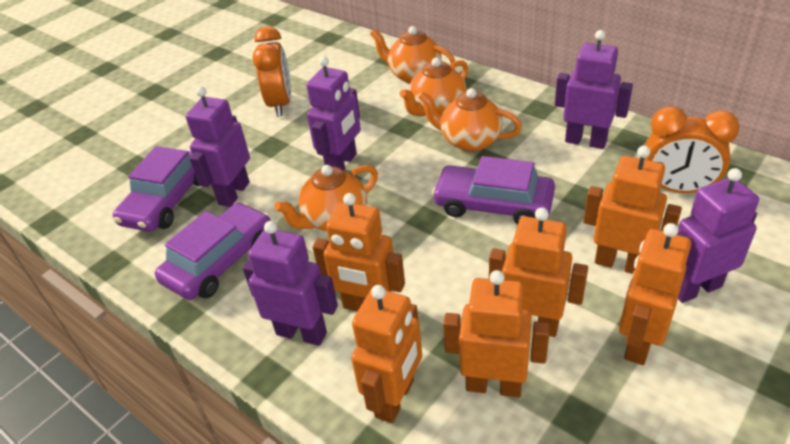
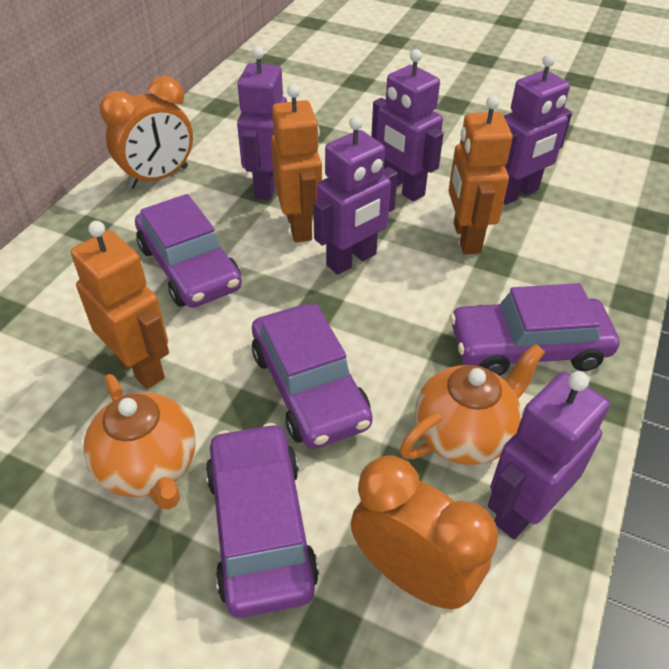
orange robot: [313,193,405,312] [351,285,422,423] [443,270,550,397] [489,207,588,337] [583,146,682,274] [619,223,691,365] = 6 -> [71,221,169,389] [271,84,322,243] [448,95,513,254] = 3
orange teapot: [274,165,378,231] [370,26,455,84] [400,58,468,116] [418,88,522,152] = 4 -> [83,374,196,510] [400,344,545,465] = 2
purple car: [113,146,200,232] [155,202,271,300] [432,156,555,225] = 3 -> [135,194,242,308] [205,423,319,618] [252,304,373,449] [450,283,619,376] = 4

